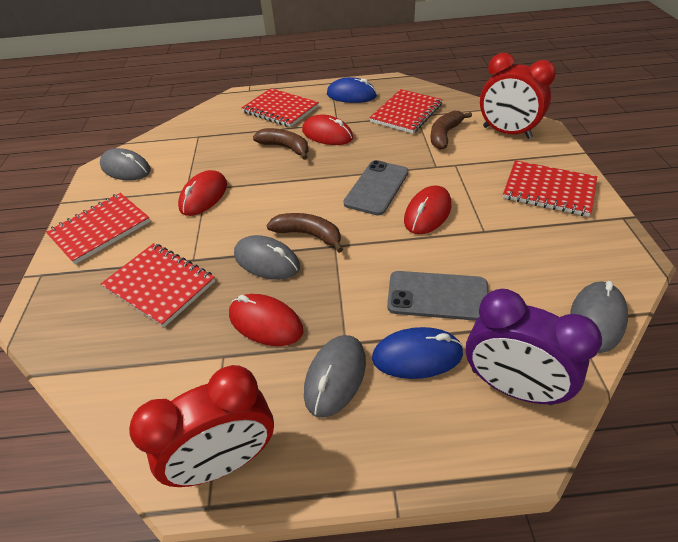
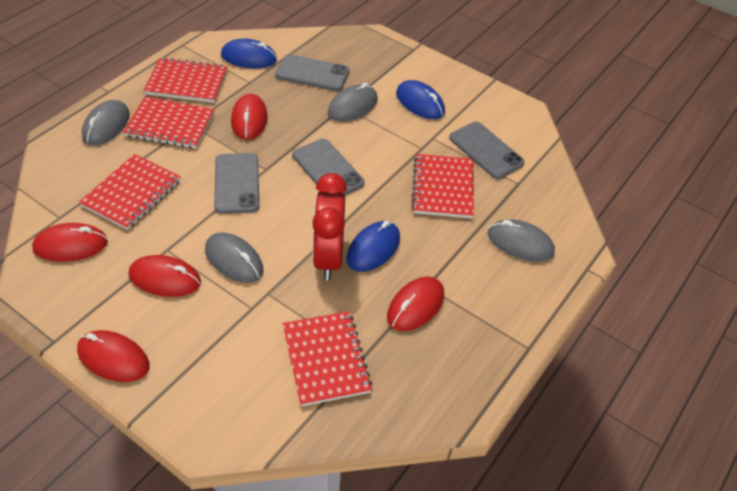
blue mouse: [327,77,377,103] [372,327,464,379] = 2 -> [221,39,277,68] [346,221,400,272] [396,80,445,119] = 3
brown banana: [253,128,308,160] [266,213,343,253] [431,111,472,150] = 3 -> none = 0
grey phone: [343,160,408,216] [387,271,489,321] = 2 -> [214,153,259,214] [275,54,350,91] [292,139,365,195] [449,122,525,179] = 4
purple clock: [466,289,602,405] = 1 -> none = 0
red clock: [129,365,274,487] [480,53,556,139] = 2 -> [312,173,347,280] = 1
red mouse: [178,170,227,216] [229,294,303,346] [302,114,353,145] [404,185,451,234] = 4 -> [32,223,108,262] [77,330,150,382] [129,255,201,297] [231,94,268,140] [387,277,444,331] = 5

